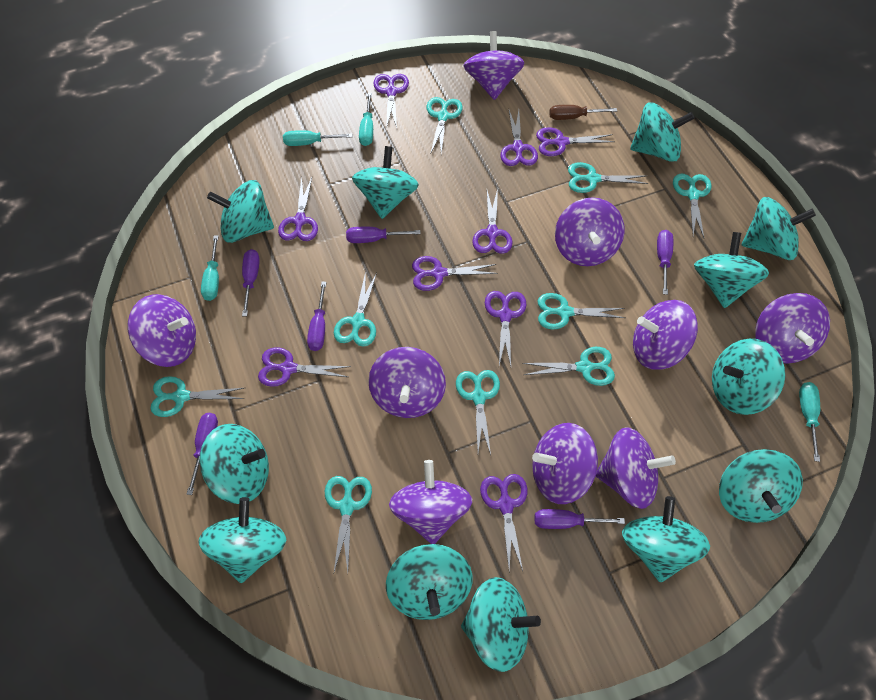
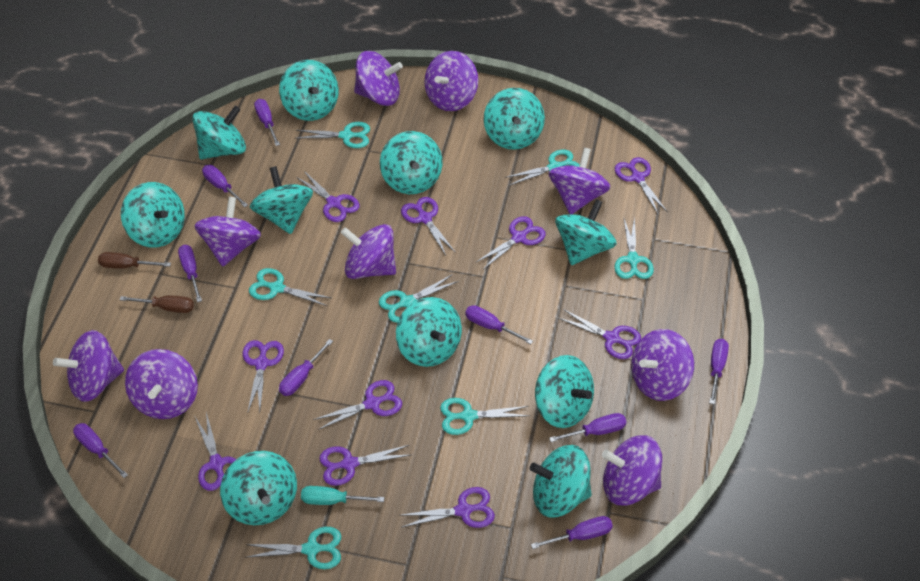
brown screwdriver: [549,105,617,120] = 1 -> [98,252,171,269] [120,296,194,313] = 2
purple scissors: [258,347,351,387] [278,177,318,241] [373,74,409,129] [412,256,498,291] [472,188,513,254] [480,474,527,571] [485,291,527,366] [500,110,538,166] [536,127,615,156] = 9 -> [195,412,236,491] [243,340,284,413] [296,171,360,222] [313,380,402,430] [319,445,410,486] [401,197,456,255] [401,487,495,528] [475,216,546,269] [558,309,641,359] [615,157,668,215] = 10
purple screwdriver: [187,413,218,495] [242,249,260,316] [307,282,326,351] [346,227,421,243] [535,509,625,529] [657,230,673,295] = 6 -> [73,423,128,478] [178,245,202,302] [202,165,248,207] [254,99,280,146] [279,339,333,396] [465,305,533,344] [531,516,613,549] [549,413,626,442] [709,339,729,404] = 9
turquoise scissors: [150,376,244,417] [325,476,372,572] [334,271,377,347] [427,97,463,153] [456,370,500,455] [522,347,615,386] [538,293,625,329] [568,162,648,193] [673,174,712,238] = 9 -> [245,527,341,569] [249,268,331,306] [296,122,370,148] [379,274,459,323] [440,398,529,435] [505,150,579,186] [614,217,654,279] = 7
turquoise screwdriver: [201,235,219,301] [283,130,352,146] [359,93,373,146] [799,382,820,462] = 4 -> [301,486,384,505] = 1
turquoise spinning top: [199,424,269,504] [199,497,286,583] [207,180,274,243] [352,146,419,219] [386,544,473,620] [461,577,541,672] [622,496,710,582] [630,102,695,162] [694,232,769,308] [712,339,785,415] [719,449,803,523] [742,197,816,260] = 12 -> [121,182,185,248] [192,106,246,159] [220,451,297,525] [250,166,313,234] [279,60,339,121] [380,131,442,194] [396,297,462,367] [484,88,545,150] [530,445,592,517] [535,355,594,428] [555,199,617,265] = 11

